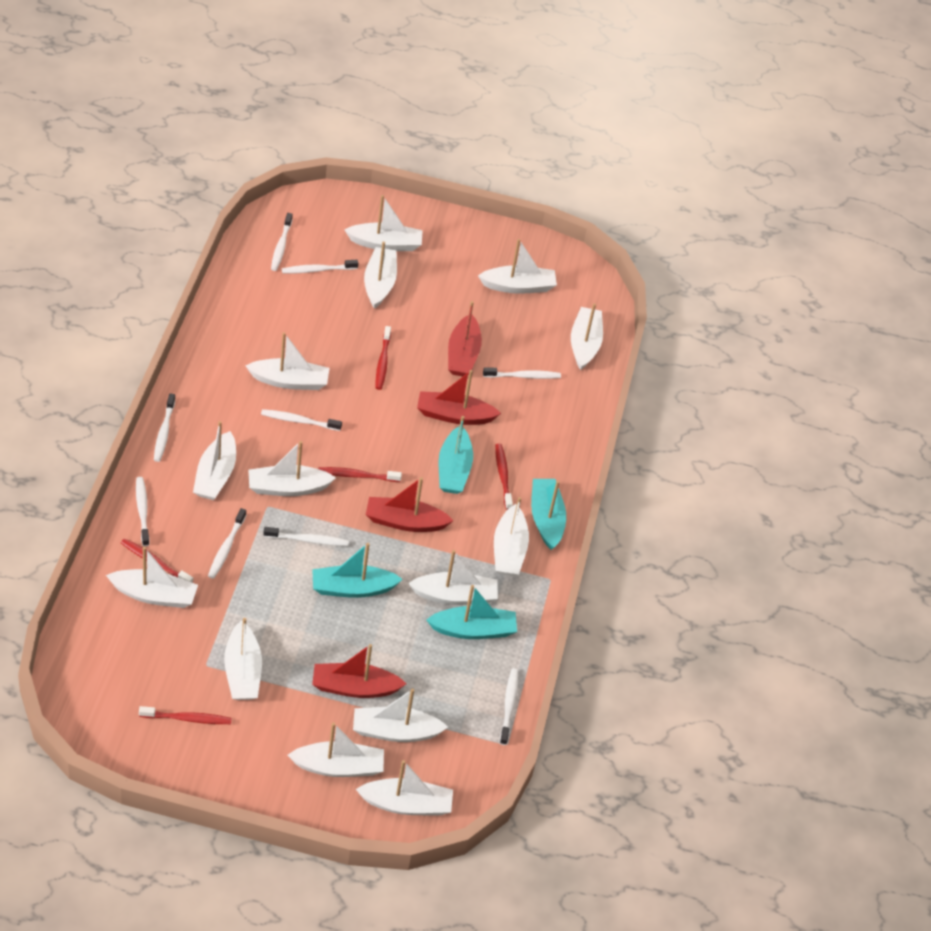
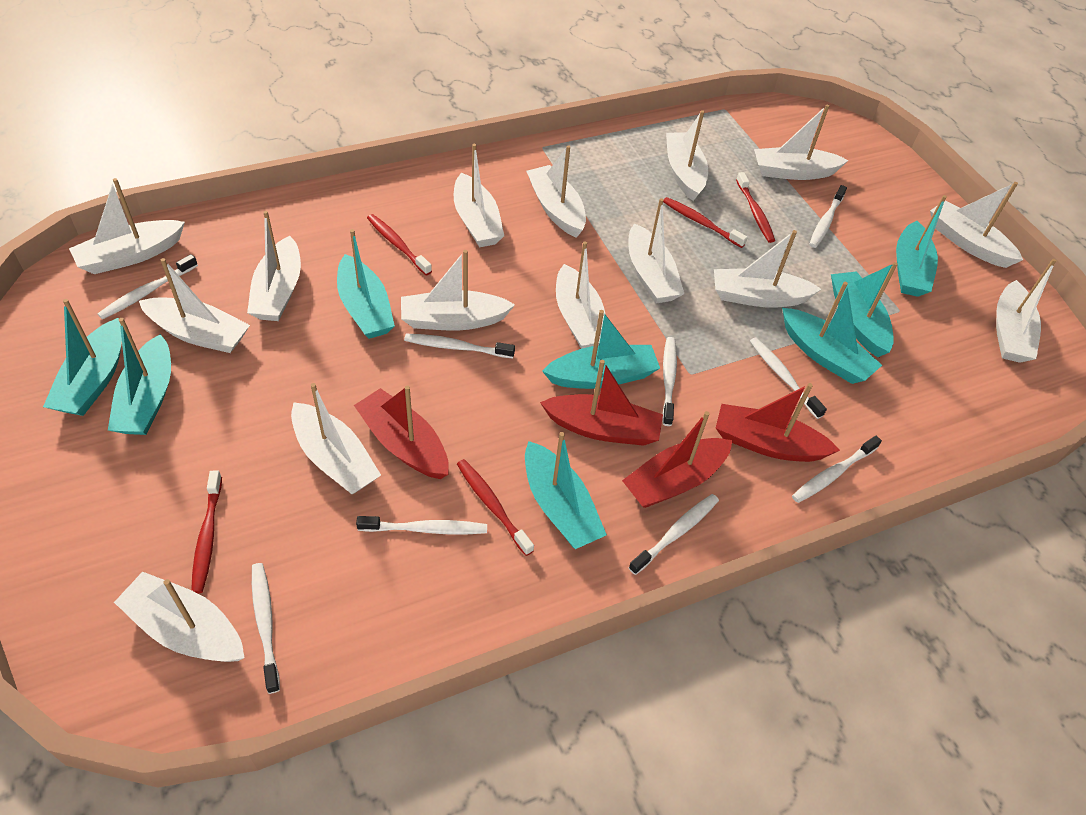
turquoise boat: [312,543,403,598] [426,585,517,639] [439,416,473,494] [531,479,566,550] = 4 -> [43,299,122,416] [108,318,171,435] [337,229,395,339] [525,432,607,549] [542,310,660,389] [782,282,882,384] [831,262,898,357] [896,195,947,297] = 8
white boat: [106,547,198,608] [193,421,236,500] [224,618,262,700] [246,332,330,390] [249,441,336,496] [288,722,384,777] [344,195,423,251] [353,689,448,742] [356,760,453,816] [364,242,397,309] [408,550,498,605] [478,239,557,294] [494,497,529,576] [571,303,603,370] = 14 -> [69,178,185,274] [114,572,245,662] [139,258,250,353] [247,211,301,321] [291,383,381,495] [401,250,515,331] [454,144,504,247] [526,145,586,238] [556,241,606,349] [628,198,684,304] [666,110,708,201] [714,230,821,308] [754,104,849,180] [930,182,1023,268] [996,259,1057,363] = 15

